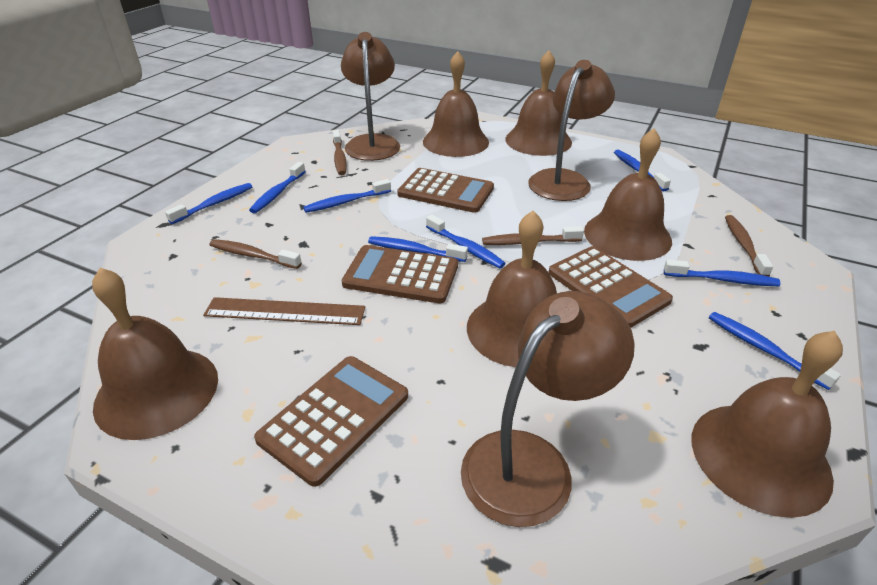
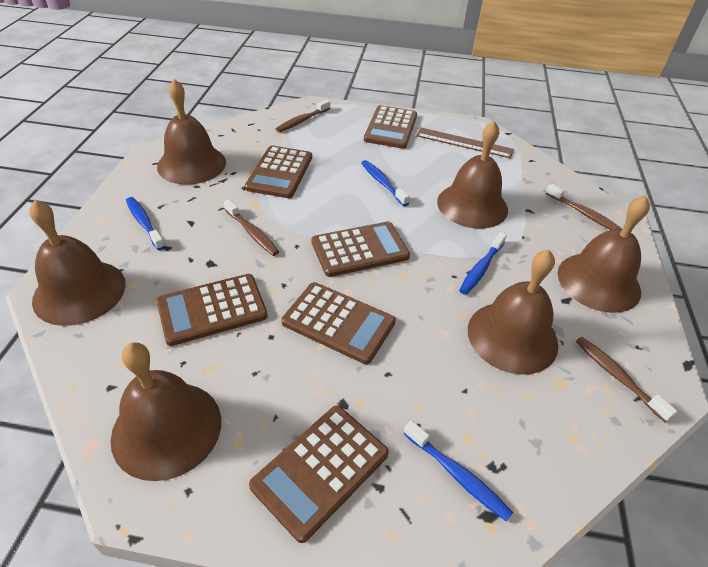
blue toothbrush: [165,183,252,224] [249,162,306,213] [303,179,391,213] [368,236,468,262] [426,215,506,268] [614,150,671,191] [664,259,780,286] [709,312,841,390] = 8 -> [126,197,165,250] [361,160,410,206] [403,420,513,522] [459,232,507,295] = 4
brown calculator: [254,356,408,487] [341,245,458,304] [397,168,494,213] [548,246,673,328] = 4 -> [156,274,268,346] [245,145,312,198] [249,406,389,543] [281,282,396,364] [312,221,410,277] [364,105,417,149] = 6
brown lamp: [341,32,400,161] [461,291,635,527] [528,60,615,201] = 3 -> none = 0

